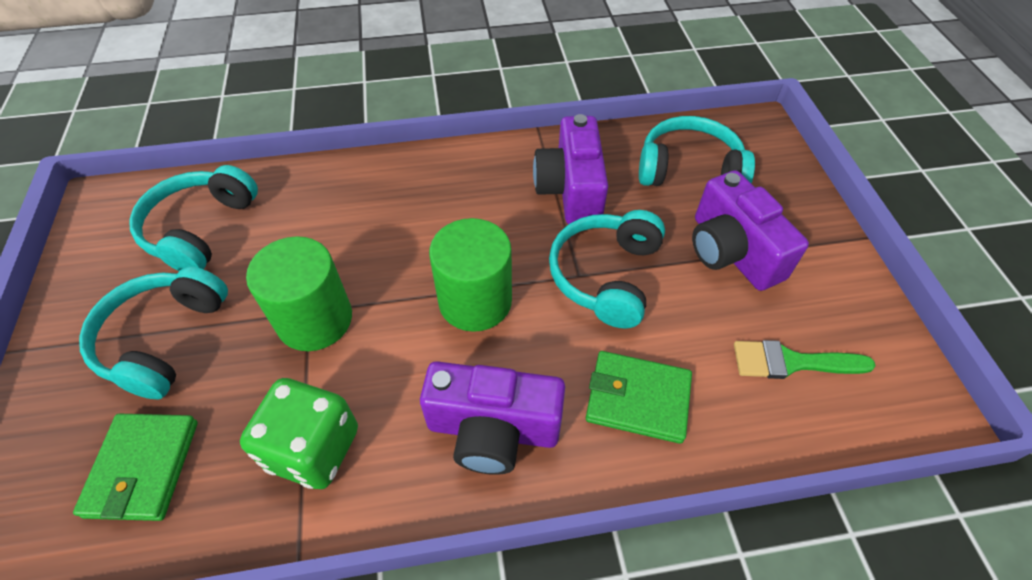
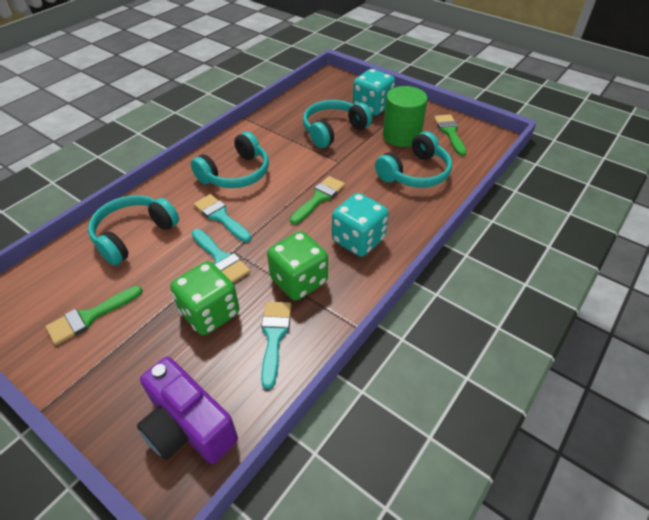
green brush: [734,340,876,379] = 1 -> [46,286,143,345] [290,176,345,225] [434,115,466,156] = 3
green cylinder: [246,236,352,351] [429,218,512,332] = 2 -> [383,86,428,147] = 1
green dice: [240,378,358,489] = 1 -> [170,261,239,335] [267,231,328,301] = 2
green wallet: [73,414,198,521] [586,351,692,444] = 2 -> none = 0
purple camera: [420,361,565,475] [533,114,608,224] [692,170,809,291] = 3 -> [137,357,238,464] = 1
turquoise brush: none = 0 -> [192,229,250,283] [194,194,251,242] [261,302,291,389] = 3
turquoise dice: none = 0 -> [332,193,389,257] [353,69,395,116] = 2

